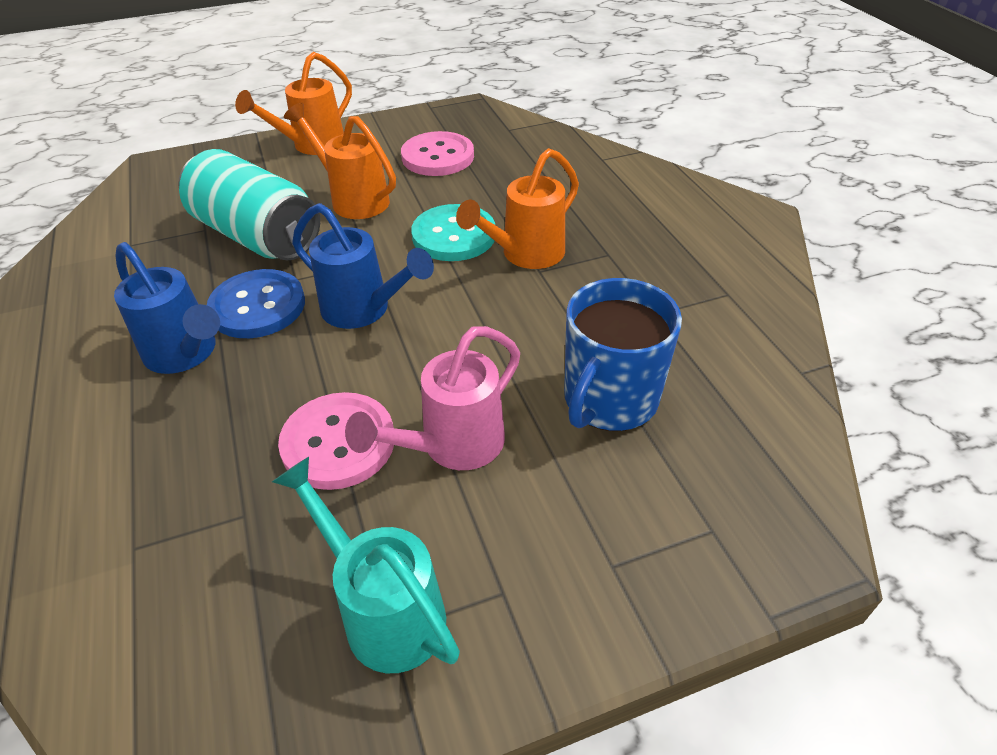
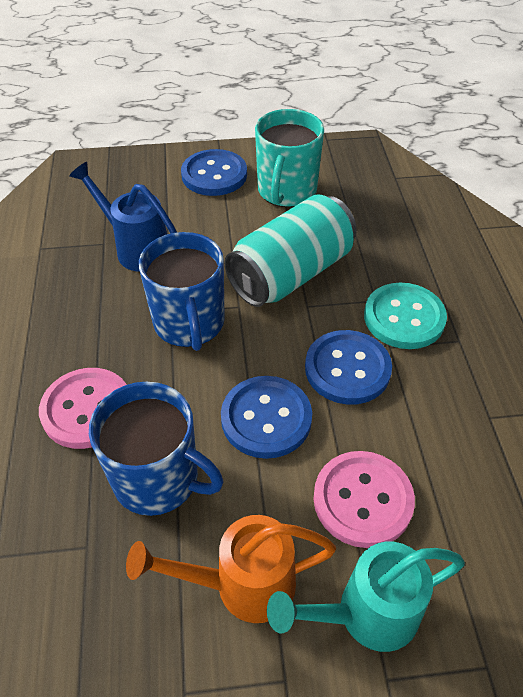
blue button: [207,269,305,338] = 1 -> [181,149,247,196] [221,376,312,459] [305,330,392,405] = 3
blue mug: [564,278,682,431] = 1 -> [89,382,223,516] [139,232,225,351] = 2
blue watering can: [114,242,220,374] [292,203,434,329] = 2 -> [69,162,177,272] = 1
orange watering can: [235,52,352,155] [284,102,396,219] [456,148,579,269] = 3 -> [126,515,336,623] = 1
pink watering can: [345,326,520,470] = 1 -> none = 0
turquoise mug: none = 0 -> [255,109,324,207] = 1

